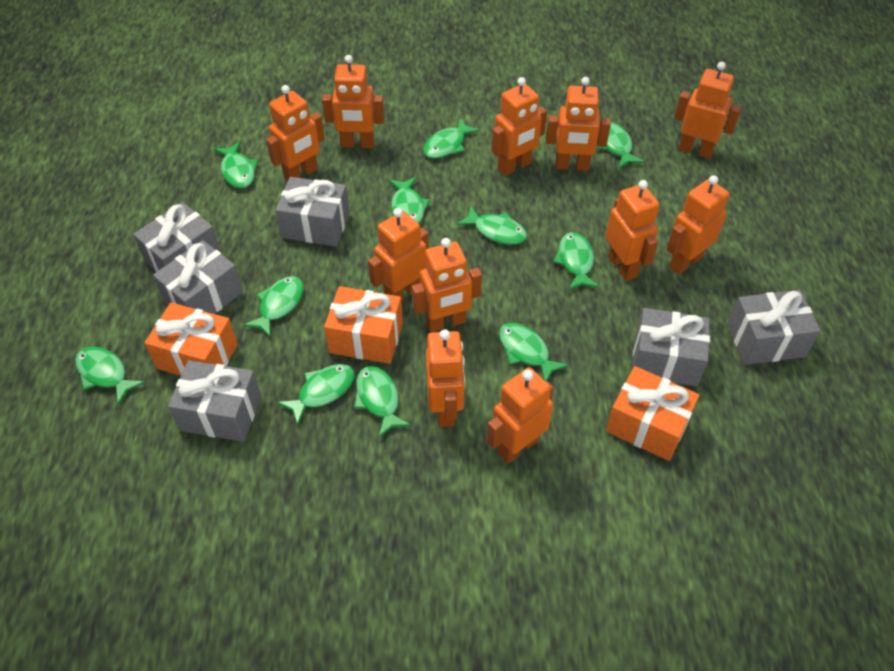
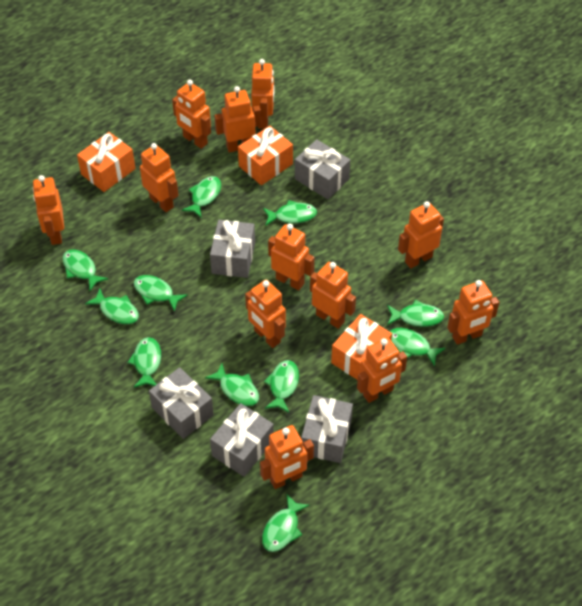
grey gift: [133,202,221,272] [153,240,243,314] [168,360,261,442] [275,177,350,246] [632,308,710,386] [727,290,821,365] = 6 -> [149,367,214,439] [210,220,255,278] [210,403,274,477] [295,139,350,199] [301,395,353,463] = 5
orange robot: [266,85,325,181] [322,55,384,148] [368,208,429,301] [412,238,482,332] [426,329,465,427] [486,367,554,464] [492,77,547,176] [546,77,611,171] [605,180,660,281] [667,175,729,274] [674,62,742,159] = 11 -> [33,175,64,245] [140,143,179,212] [172,79,211,149] [215,86,261,153] [245,280,286,348] [251,59,274,129] [260,425,314,489] [268,224,314,290] [310,262,356,329] [357,337,407,403] [398,201,444,268] [447,280,499,345] = 12

